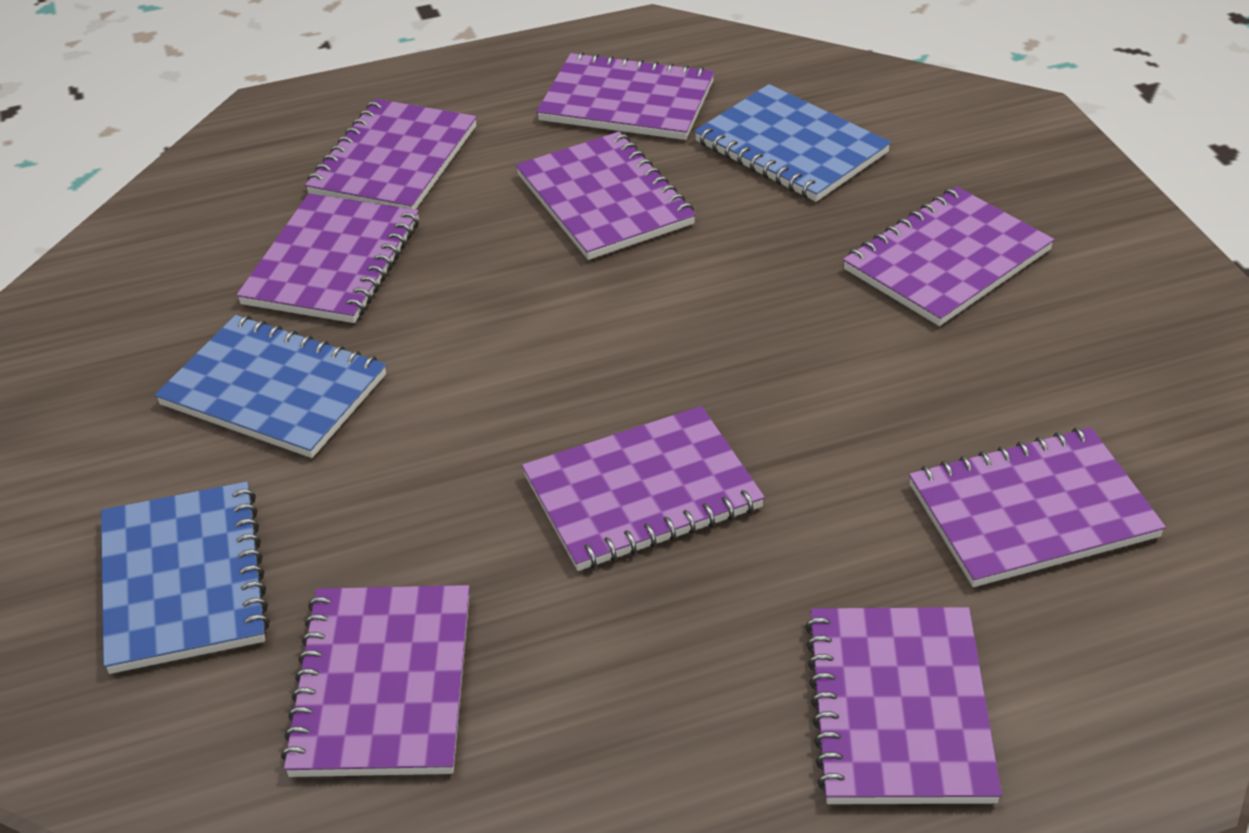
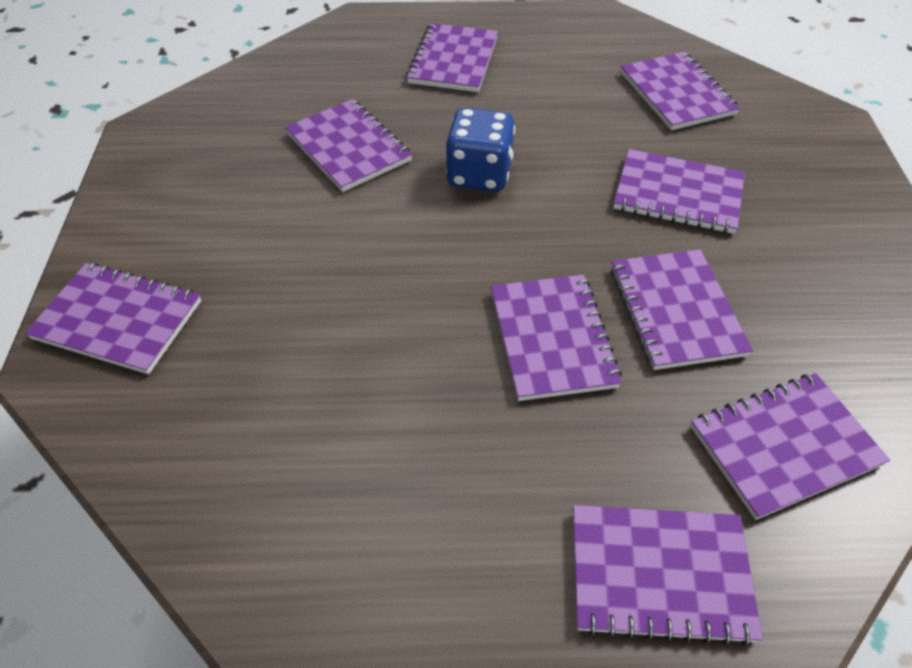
blue dice: none = 0 -> [446,108,515,191] = 1
blue notebook: [101,482,270,674] [155,315,386,458] [694,84,891,202] = 3 -> none = 0

